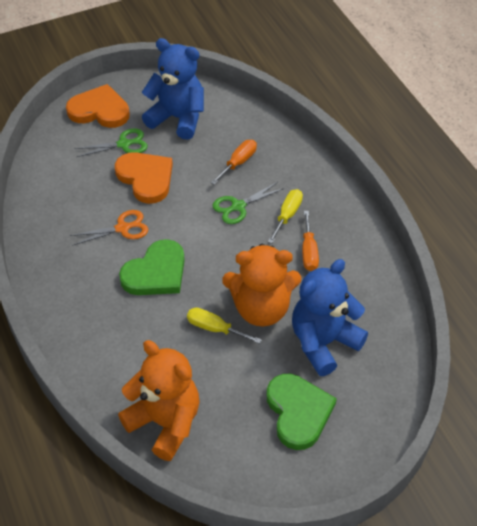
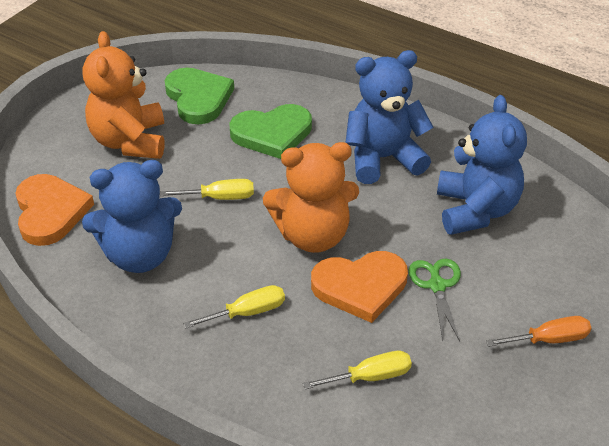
blue teddy bear: [142,38,204,140] [292,259,368,376] = 2 -> [82,160,182,273] [345,50,434,184] [437,95,527,235] = 3
green scissors: [74,128,148,157] [212,182,285,224] = 2 -> [409,259,461,341] = 1
orange scissors: [69,210,148,246] = 1 -> none = 0
orange screwdriver: [210,140,257,185] [302,211,319,271] = 2 -> [486,316,591,347] = 1
yellow screwdriver: [187,308,262,344] [268,189,303,244] = 2 -> [160,179,254,200] [183,285,285,328] [303,351,412,389] = 3

